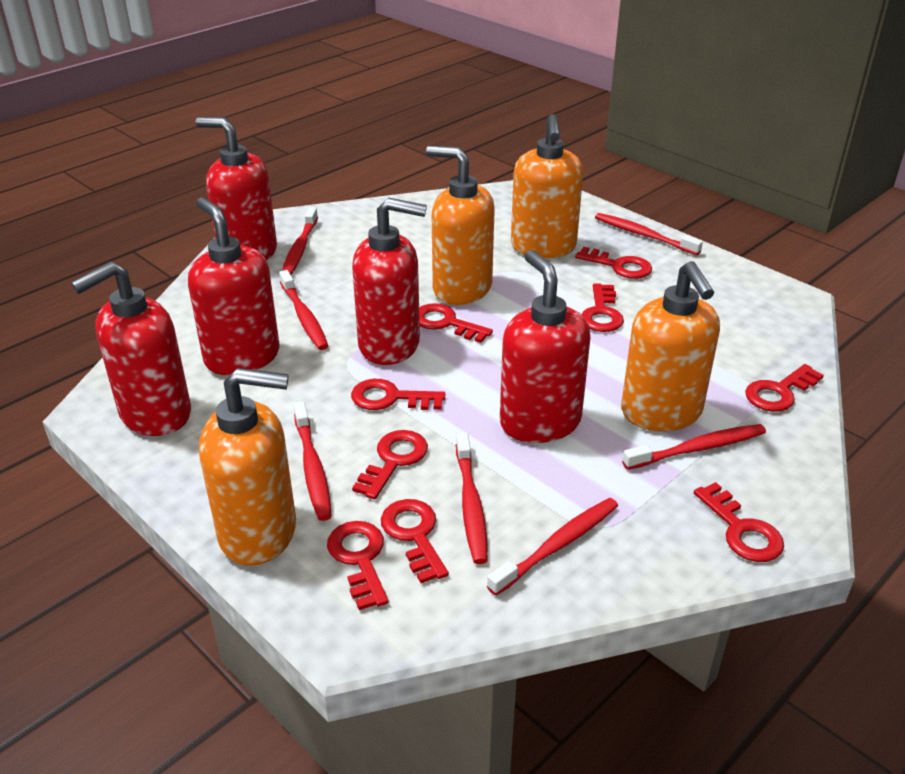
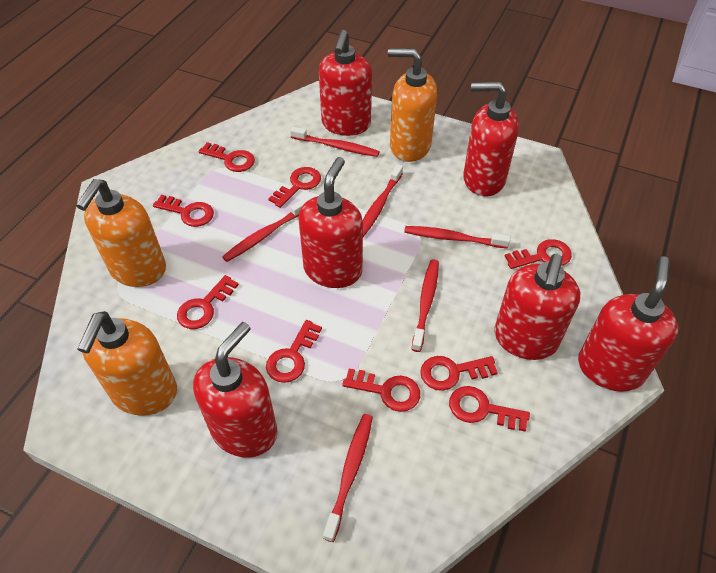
orange soap dispenser: [199,368,296,566] [426,146,495,305] [511,114,583,258] [621,261,720,431] = 4 -> [76,179,166,287] [77,311,177,416] [388,48,437,162] = 3
red soap dispenser: [71,261,191,436] [188,197,280,375] [196,117,277,260] [352,198,427,365] [500,250,591,443] = 5 -> [193,322,278,458] [298,157,363,288] [319,30,372,136] [463,82,519,196] [494,254,580,360] [578,256,678,392] = 6
red toothbrush: [279,270,328,350] [282,207,318,275] [294,402,332,521] [456,432,488,564] [487,498,618,596] [595,213,703,255] [622,424,766,470] = 7 -> [222,199,307,262] [290,127,380,157] [323,414,373,542] [363,164,403,237] [404,226,510,248] [412,259,439,352] = 6

